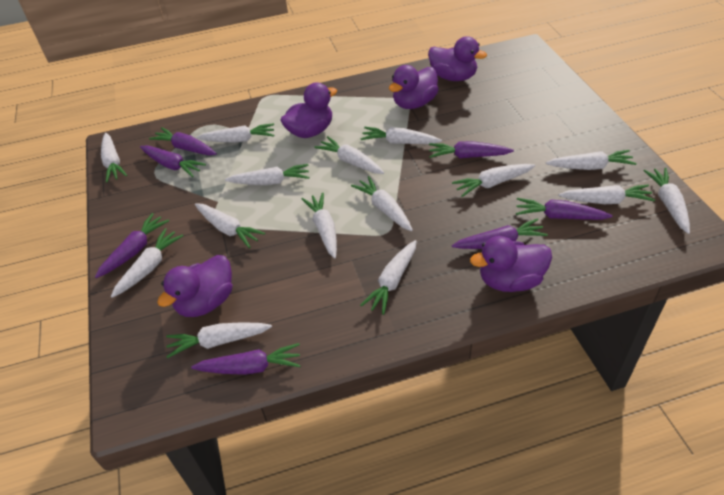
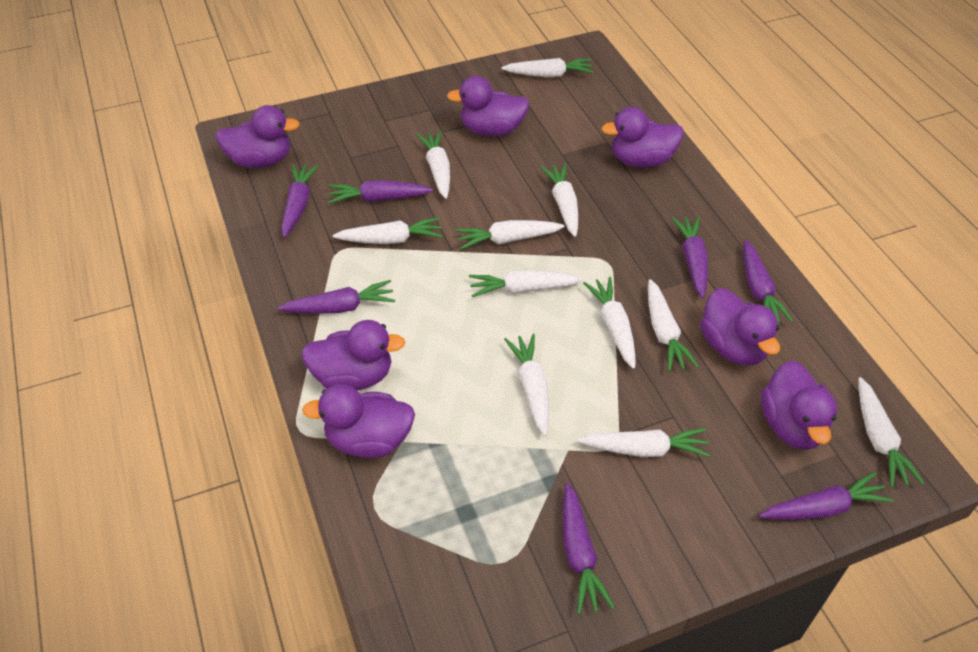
purple duck: [157,255,232,317] [281,82,337,138] [389,65,439,109] [428,36,487,81] [470,236,552,292] = 5 -> [216,105,300,168] [301,320,406,391] [302,384,415,458] [447,76,530,137] [601,107,684,168] [700,288,780,366] [761,361,838,450] = 7
white carrot: [101,133,127,183] [111,228,184,298] [166,322,272,358] [195,203,265,248] [196,123,274,143] [225,164,309,185] [302,193,337,258] [314,136,384,174] [351,176,413,231] [360,127,442,144] [360,240,417,315] [452,164,535,197] [546,150,636,170] [559,184,655,204] [643,168,690,234] = 15 -> [333,217,443,244] [416,130,450,199] [456,220,565,250] [469,269,583,297] [502,58,594,77] [504,334,549,436] [541,163,578,237] [578,428,710,457] [583,277,636,369] [648,279,699,372] [859,377,924,488] = 11

